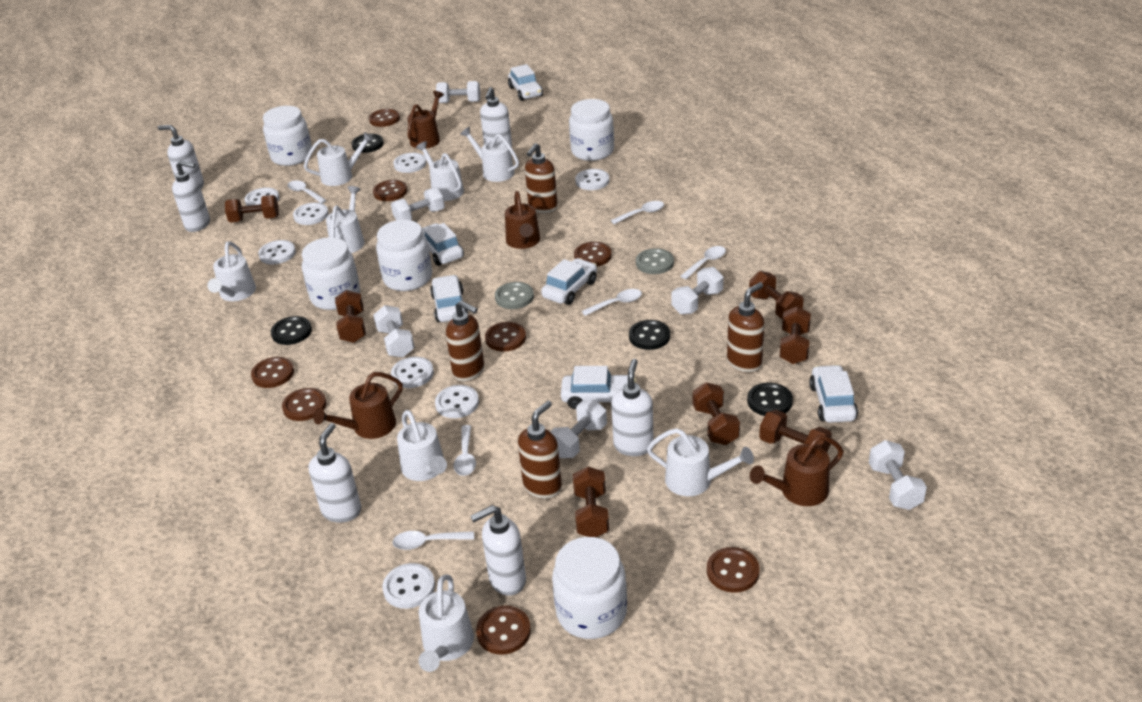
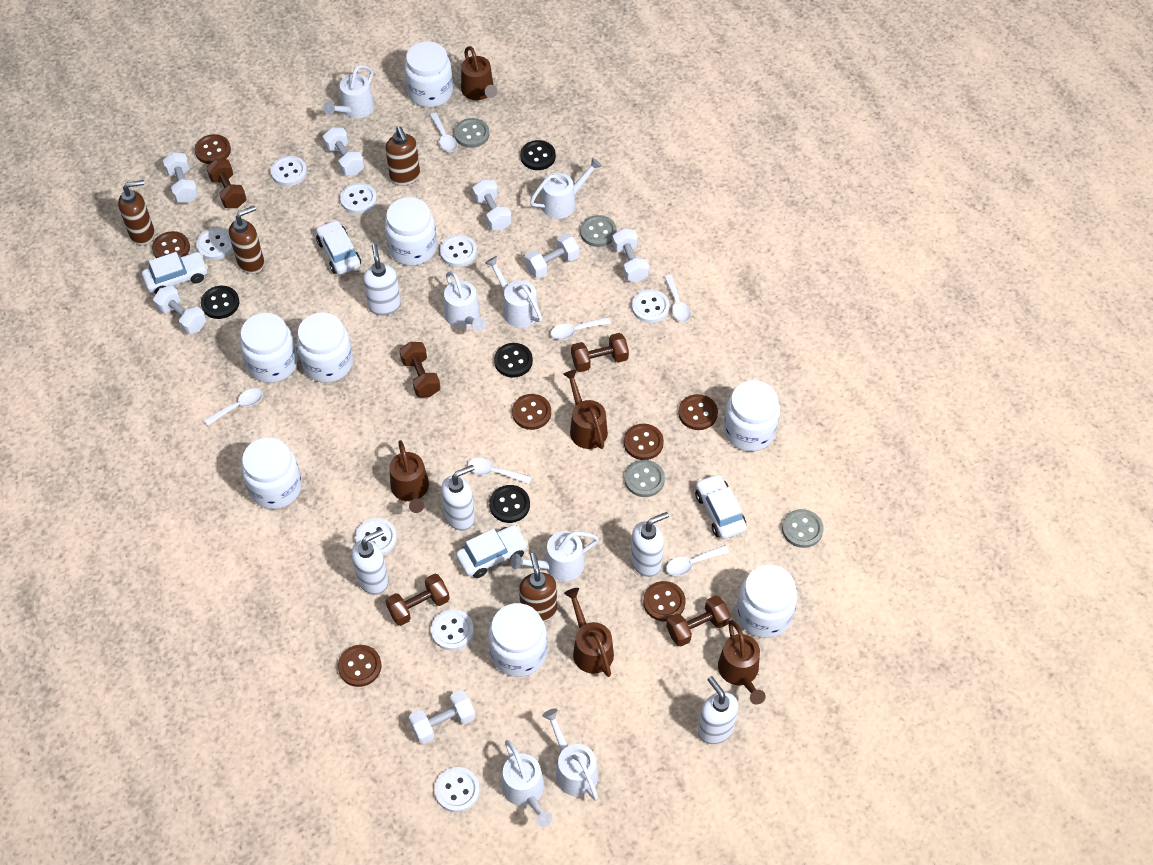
brown button: [251,357,294,388] [282,388,326,421] [369,109,400,127] [373,180,407,201] [476,605,531,655] [485,322,526,352] [574,242,612,266] [707,547,760,593] = 8 -> [152,231,190,258] [195,134,231,164] [338,645,381,687] [512,394,551,430] [624,424,664,460] [643,581,686,622] [678,394,718,430] = 7
brown dumbbell: [225,195,279,223] [335,290,366,343] [573,467,609,537] [693,382,740,445] [749,271,803,319] [759,410,832,452] [780,306,811,364] = 7 -> [206,159,247,208] [386,573,450,626] [399,342,440,397] [571,333,629,372] [666,595,731,646] = 5
brown watering can: [313,372,403,439] [407,91,444,149] [505,191,540,249] [750,435,844,506] = 4 -> [389,440,429,513] [461,46,497,100] [563,370,608,449] [564,588,614,677] [718,620,766,705] = 5
grey button: [495,282,534,309] [636,248,674,274] = 2 -> [454,118,489,148] [580,215,617,247] [625,460,665,497] [782,509,824,548] = 4
white car: [422,223,464,266] [430,275,468,322] [508,64,543,101] [541,258,597,305] [561,366,636,409] [809,365,858,423] = 6 -> [142,252,208,294] [316,220,361,275] [456,525,528,578] [695,473,747,539] = 4
white dumbbell: [373,305,415,358] [391,187,445,220] [436,81,480,103] [551,400,607,458] [671,267,724,315] [869,440,927,510] = 6 -> [153,285,206,334] [163,152,199,203] [323,127,364,175] [409,690,475,744] [472,179,512,231] [525,234,579,278] [612,228,649,282] = 7
white jar: [263,106,312,166] [302,237,360,310] [376,220,432,291] [552,537,627,639] [569,99,614,161] = 5 -> [240,313,298,383] [241,437,302,509] [297,312,353,383] [385,197,437,266] [404,41,453,107] [488,603,547,677] [724,380,780,452] [737,565,797,638] = 8
white soap dispenser: [158,125,204,188] [172,160,210,232] [309,423,361,523] [471,505,526,596] [480,87,512,147] [611,359,654,456] = 6 -> [351,529,389,595] [363,244,401,316] [441,465,475,531] [631,512,669,577] [698,676,739,744] = 5
white watering can: [207,241,256,301] [304,132,374,186] [326,186,364,253] [397,410,447,481] [416,141,464,201] [419,574,474,672] [460,127,519,182] [647,428,754,496] = 8 -> [323,65,374,118] [444,271,486,331] [485,256,542,328] [502,740,553,827] [511,531,599,581] [530,157,602,219] [542,708,598,801] = 7

